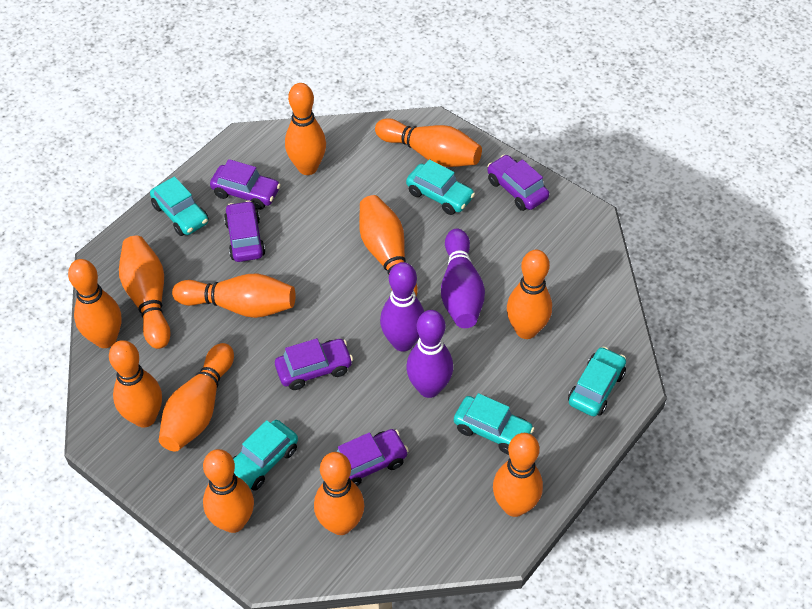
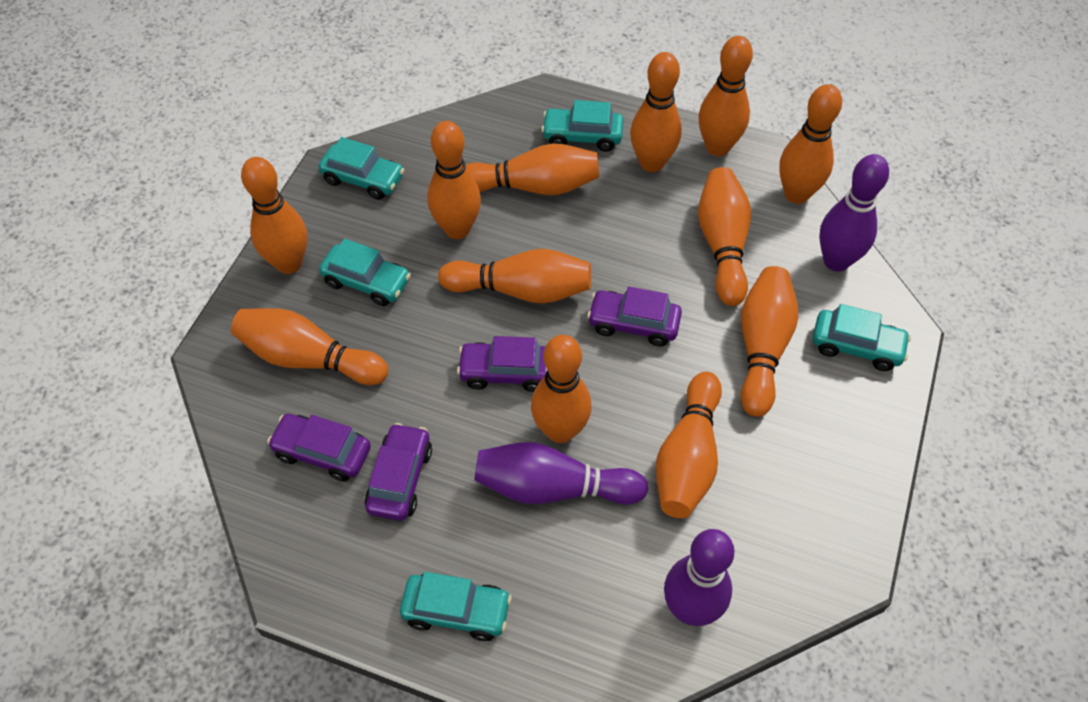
purple car: [210,159,281,210] [224,200,265,262] [275,338,353,390] [337,429,409,486] [487,155,549,211] = 5 -> [267,414,371,481] [365,423,432,521] [457,336,547,392] [587,287,682,347] = 4

